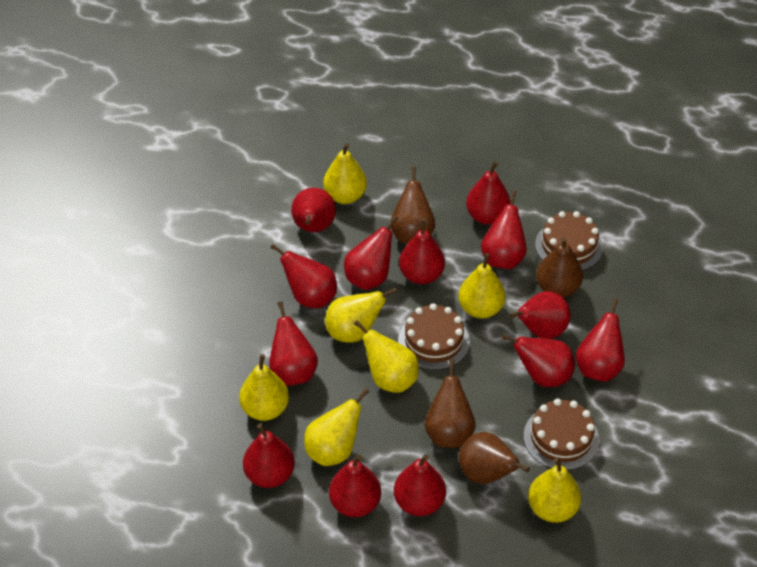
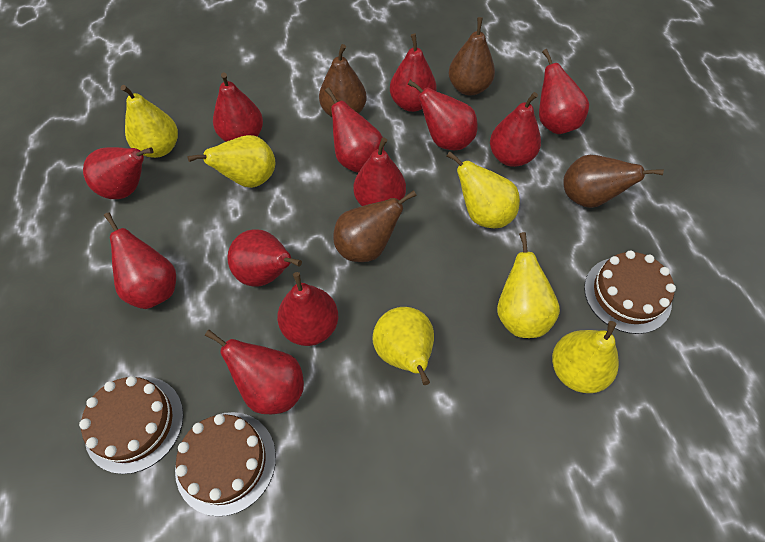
red pear: [243,423,295,488] [269,301,318,386] [270,244,337,308] [291,188,336,232] [329,454,381,517] [344,215,398,290] [394,454,446,516] [399,219,445,284] [466,161,511,225] [481,191,527,269] [502,334,575,387] [509,291,570,339] [576,298,625,382] = 13 -> [83,147,153,199] [104,212,176,309] [205,330,304,414] [213,72,263,142] [227,229,302,286] [277,272,338,346] [325,87,384,173] [353,138,406,206] [390,34,437,112] [408,80,477,150] [490,92,541,167] [539,49,589,134] = 12
yellow pear: [239,354,289,421] [304,388,369,466] [323,143,367,204] [325,287,397,343] [354,320,419,393] [458,253,505,318] [528,458,581,523] = 7 -> [120,85,178,158] [187,135,275,188] [372,307,434,385] [447,151,520,228] [497,232,560,338] [552,321,619,393] = 6

